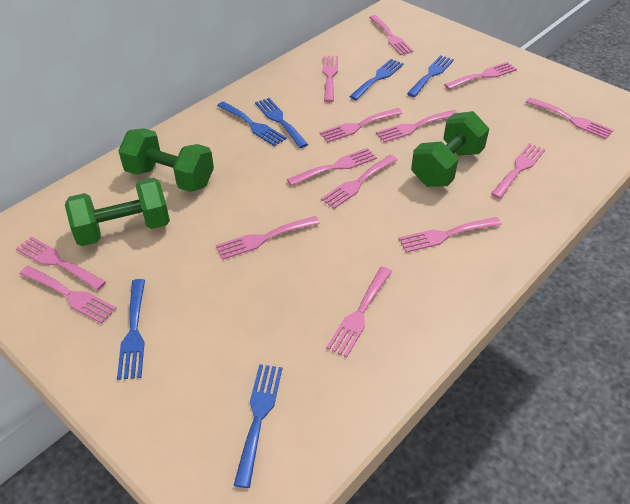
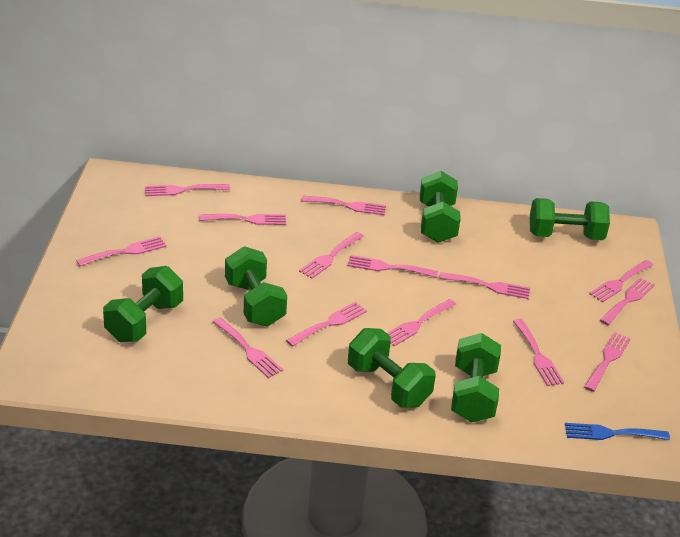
blue fork: [117,279,145,380] [217,101,287,146] [234,364,282,488] [255,98,308,148] [349,59,404,100] [407,55,454,97] = 6 -> [565,423,670,440] = 1
green dumbbell: [65,178,170,246] [118,128,214,192] [411,111,489,187] = 3 -> [103,266,183,342] [225,246,287,327] [348,328,436,408] [420,171,461,243] [451,333,501,422] [530,198,610,240] = 6

